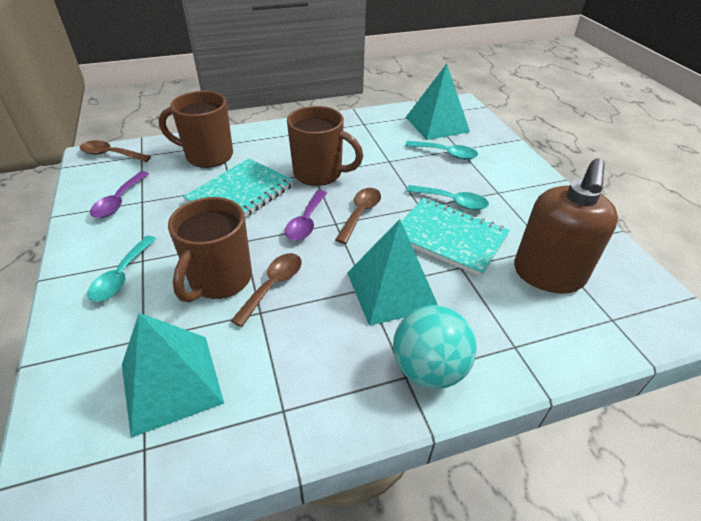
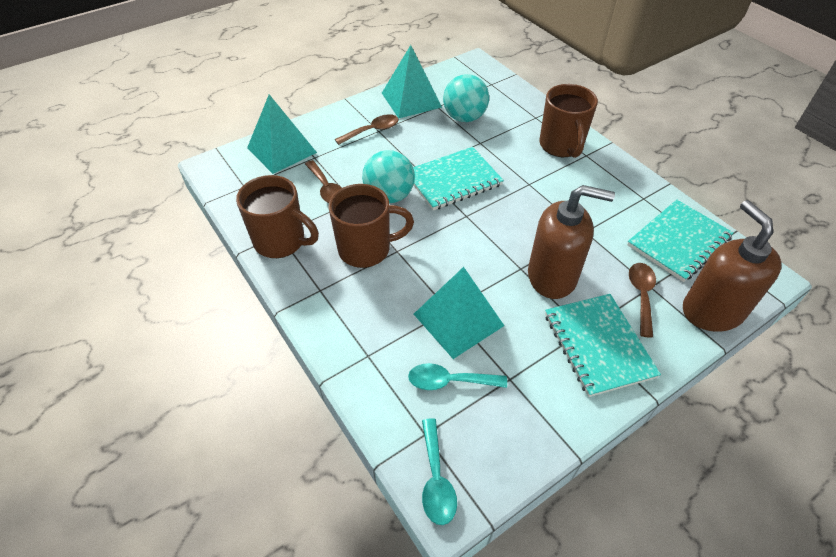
brown soap dispenser: [514,158,618,294] = 1 -> [528,185,615,299] [683,200,782,332] = 2
purple spoon: [90,171,149,218] [285,190,327,241] = 2 -> none = 0
turquoise ball: [393,305,477,389] = 1 -> [362,150,415,204] [443,74,489,122] = 2
turquoise notebook: [183,158,294,217] [402,198,510,277] = 2 -> [413,147,504,211] [545,294,661,397] [627,200,734,282] = 3
turquoise spoon: [87,236,156,302] [405,141,478,160] [406,185,489,210] = 3 -> [408,363,507,390] [422,418,457,525] = 2

